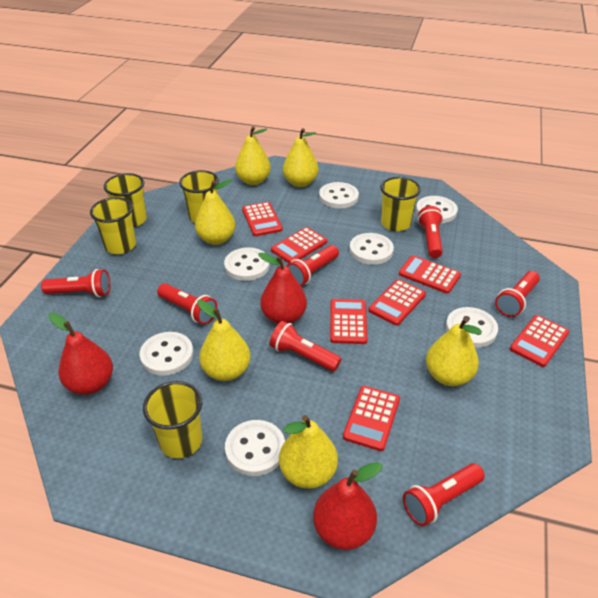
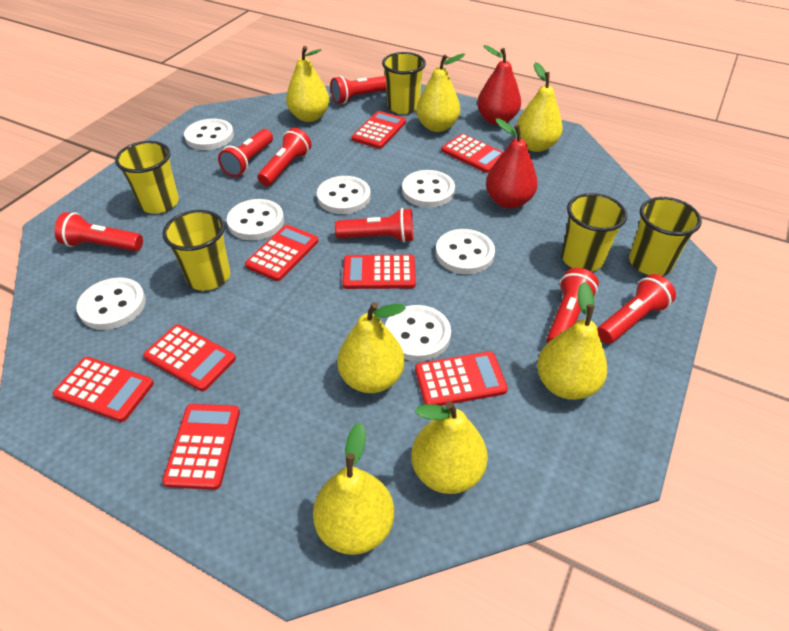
red calculator: [242,202,283,236] [271,227,327,263] [330,299,367,344] [343,386,400,451] [368,279,426,326] [399,255,461,294] [510,315,569,367] = 7 -> [53,357,154,422] [143,324,236,391] [162,404,240,490] [245,225,318,281] [342,255,416,289] [352,111,406,149] [415,351,508,406] [441,134,503,173] = 8
red pear: [48,313,113,395] [258,252,307,324] [313,462,383,550] = 3 -> [477,45,521,125] [486,118,538,209] = 2
yellow pear: [195,180,235,245] [197,300,251,381] [235,126,271,185] [279,415,338,489] [283,128,318,187] [426,317,482,386] = 6 -> [286,46,330,122] [313,423,394,555] [337,302,406,393] [411,401,488,494] [416,53,465,132] [516,62,563,152] [537,282,607,400] = 7

